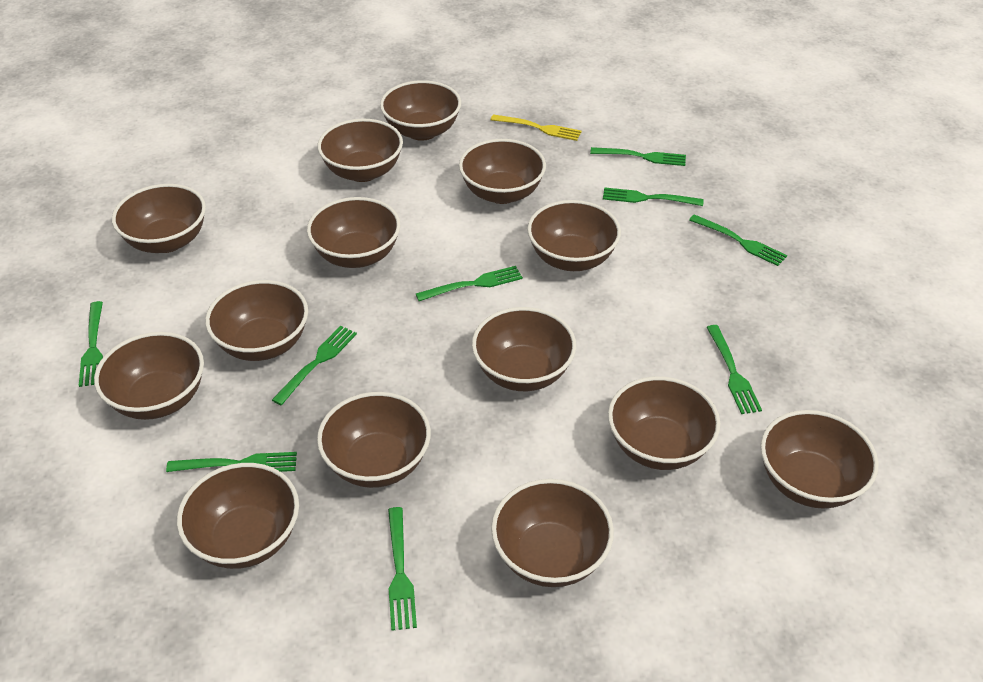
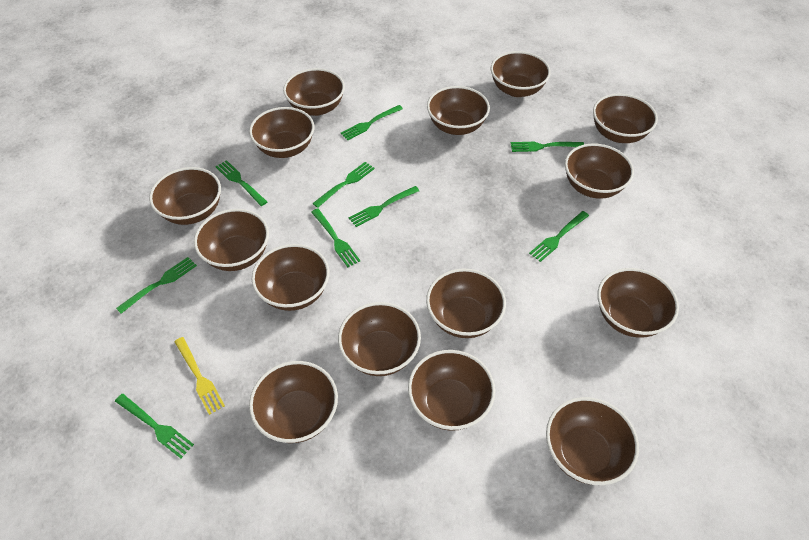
brown bowl: [94,332,204,420] [112,184,206,253] [177,463,299,569] [205,280,308,361] [307,197,401,268] [317,119,403,182] [317,392,431,488] [380,80,461,141] [459,139,546,204] [472,307,576,391] [491,479,614,587] [527,200,621,271] [608,376,721,470] [760,410,879,509] = 14 -> [149,167,221,225] [194,209,269,271] [249,107,314,158] [249,361,338,443] [252,244,329,311] [283,68,345,116] [338,302,421,376] [408,350,495,431] [426,268,506,338] [427,86,490,135] [491,51,551,97] [546,397,639,485] [565,143,634,199] [593,94,658,143] [597,268,679,338] = 15

